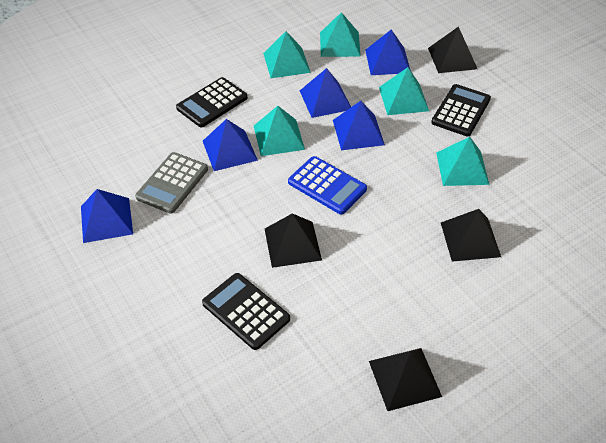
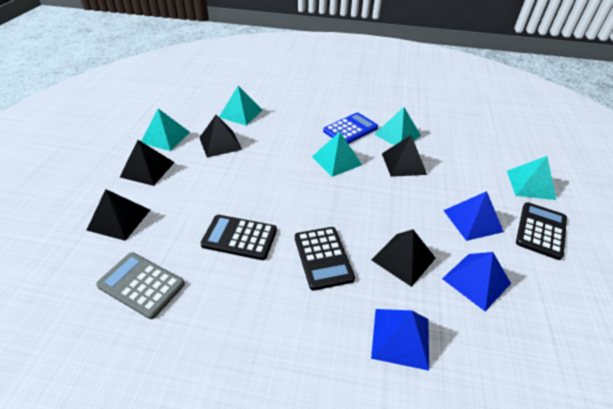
black pyramid: [265,213,322,268] [369,348,442,411] [428,27,477,73] [441,209,501,262] = 4 -> [87,189,150,241] [120,140,175,186] [199,115,242,157] [372,229,435,287] [382,135,427,177] = 5
blue pyramid: [81,189,133,243] [203,119,258,171] [300,68,351,118] [333,101,385,150] [365,29,410,75] = 5 -> [371,309,429,371] [442,252,511,311] [443,191,504,241] = 3

